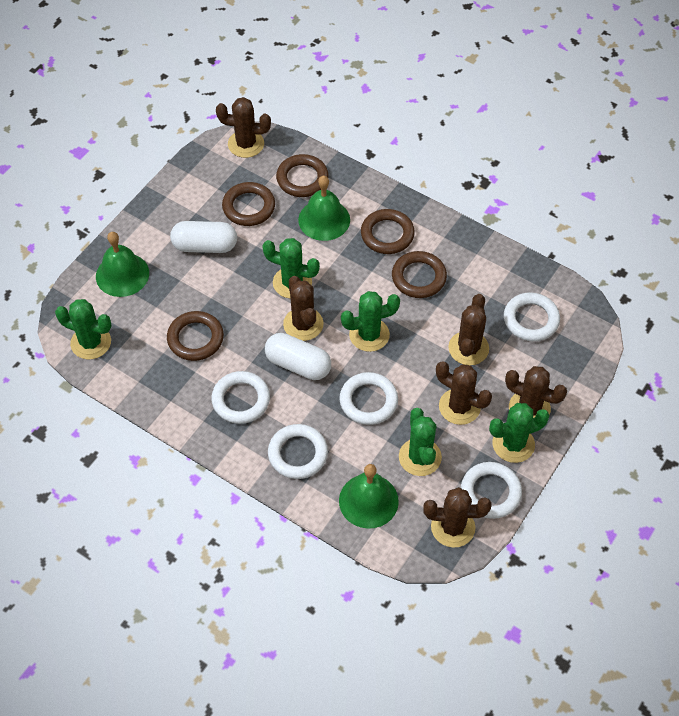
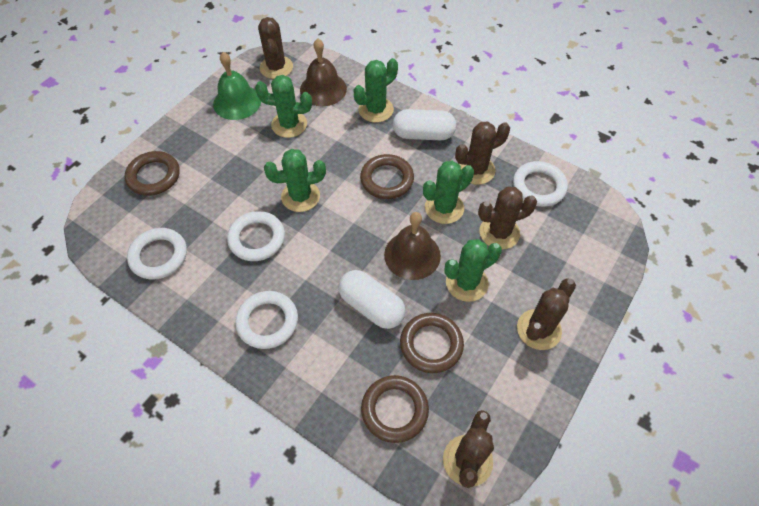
brown bell: none = 0 -> [300,39,347,106] [384,212,441,280] = 2
brown cactus: [216,97,271,158] [283,276,324,341] [423,487,492,548] [436,361,492,425] [448,294,489,365] [505,366,567,419] = 6 -> [258,17,293,79] [443,410,494,488] [455,122,510,185] [478,186,537,250] [517,278,576,350] = 5
brown ring: [167,311,224,361] [222,182,275,226] [276,154,329,197] [361,209,415,254] [392,251,447,298] = 5 -> [125,151,180,196] [360,154,414,199] [361,375,429,443] [400,313,464,373] = 4
green bell: [96,232,149,297] [298,176,350,241] [339,464,399,529] = 3 -> [213,52,261,120] = 1
white ring: [211,371,270,424] [268,424,328,479] [339,372,398,425] [461,462,522,519] [504,292,560,341] = 5 -> [127,228,187,279] [227,211,285,261] [235,291,298,349] [513,161,568,207] = 4

